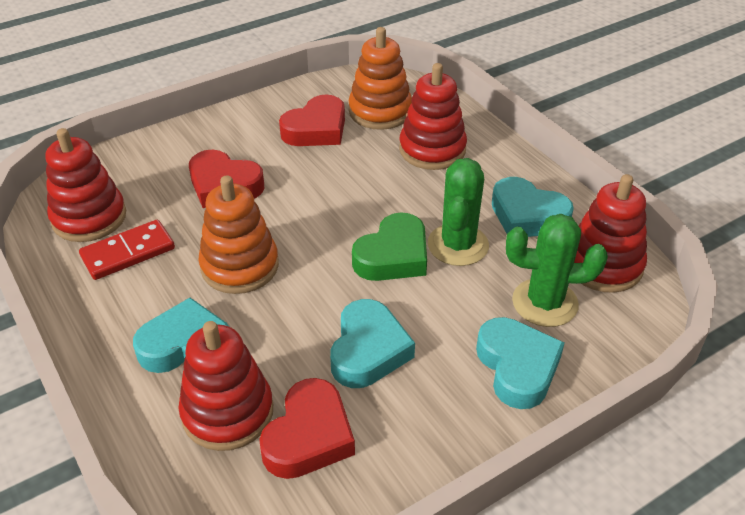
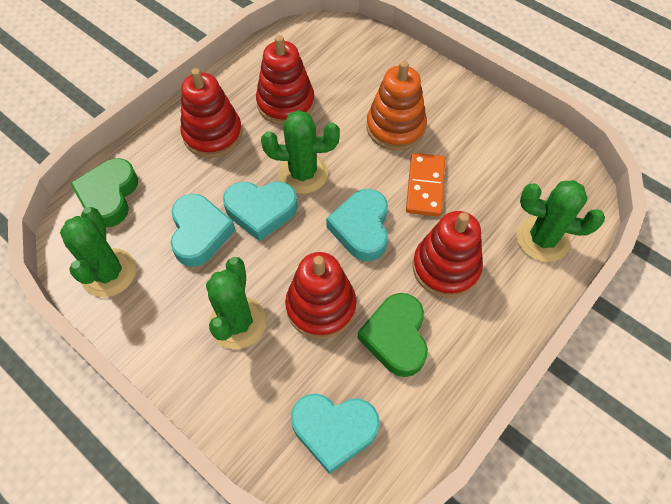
green cactus: [428,158,489,266] [506,214,608,327] = 2 -> [60,207,136,297] [206,257,266,349] [261,110,340,194] [517,180,605,262] = 4
green heart: [352,212,427,281] = 1 -> [70,158,138,227] [357,293,428,377] = 2
orange domino: none = 0 -> [406,153,445,217] = 1
orange stacking toy: [198,175,279,294] [349,27,412,130] = 2 -> [366,61,427,151] = 1
red domino: [79,219,175,280] = 1 -> none = 0
red heart: [189,150,264,208] [259,378,355,479] [279,95,345,146] = 3 -> none = 0

